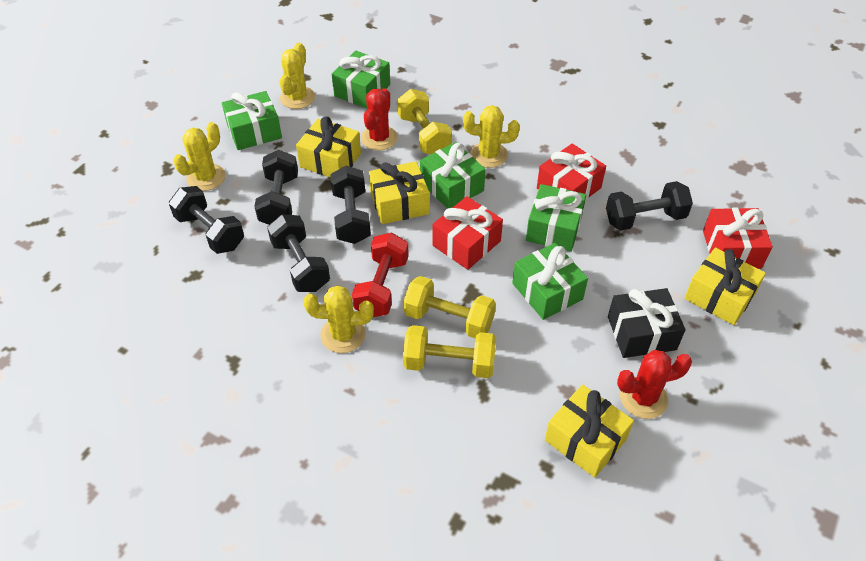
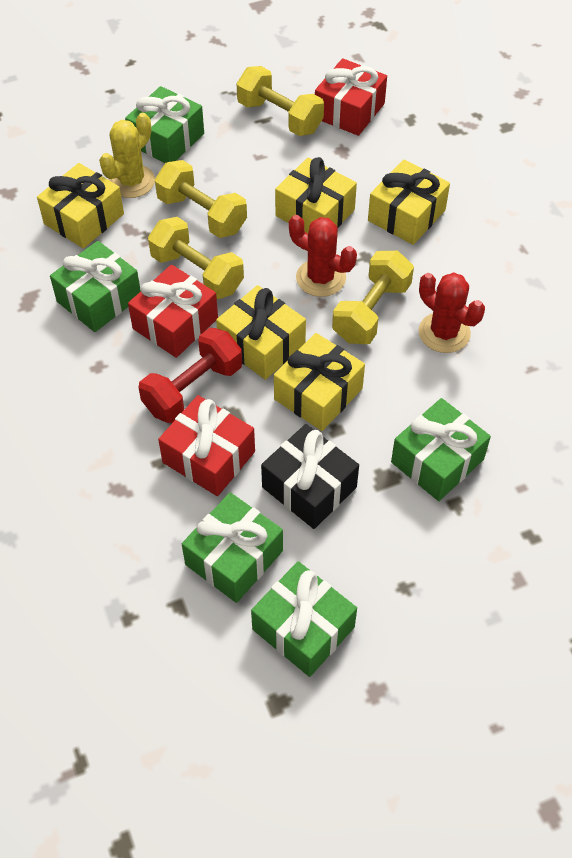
black dumbbell: [169,186,244,254] [254,150,298,225] [267,214,330,292] [330,166,371,244] [606,181,693,231] = 5 -> none = 0
yellow cactus: [173,122,226,191] [280,43,315,109] [303,285,374,353] [463,105,520,168] = 4 -> [99,113,155,198] = 1
yellow dumbbell: [397,89,452,154] [403,325,496,378] [404,276,496,339] = 3 -> [148,217,244,299] [155,160,247,238] [236,66,324,136] [332,251,414,344] = 4
yellow gift: [296,116,361,178] [369,161,429,224] [545,384,634,478] [684,247,766,325] = 4 -> [37,163,124,248] [216,285,306,380] [274,333,365,431] [275,157,357,233] [368,160,450,245] = 5

